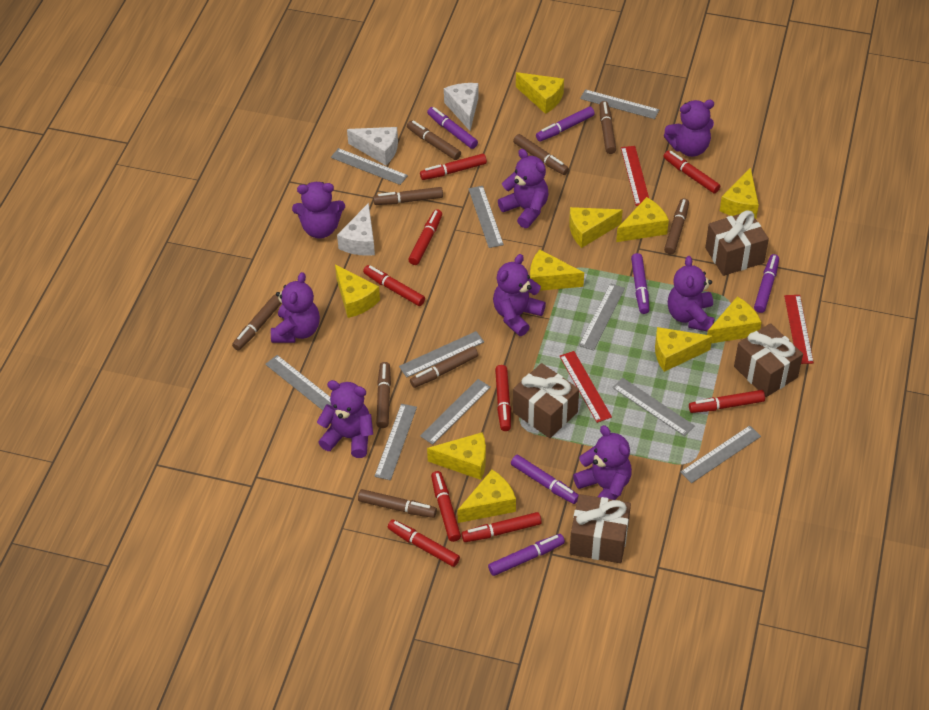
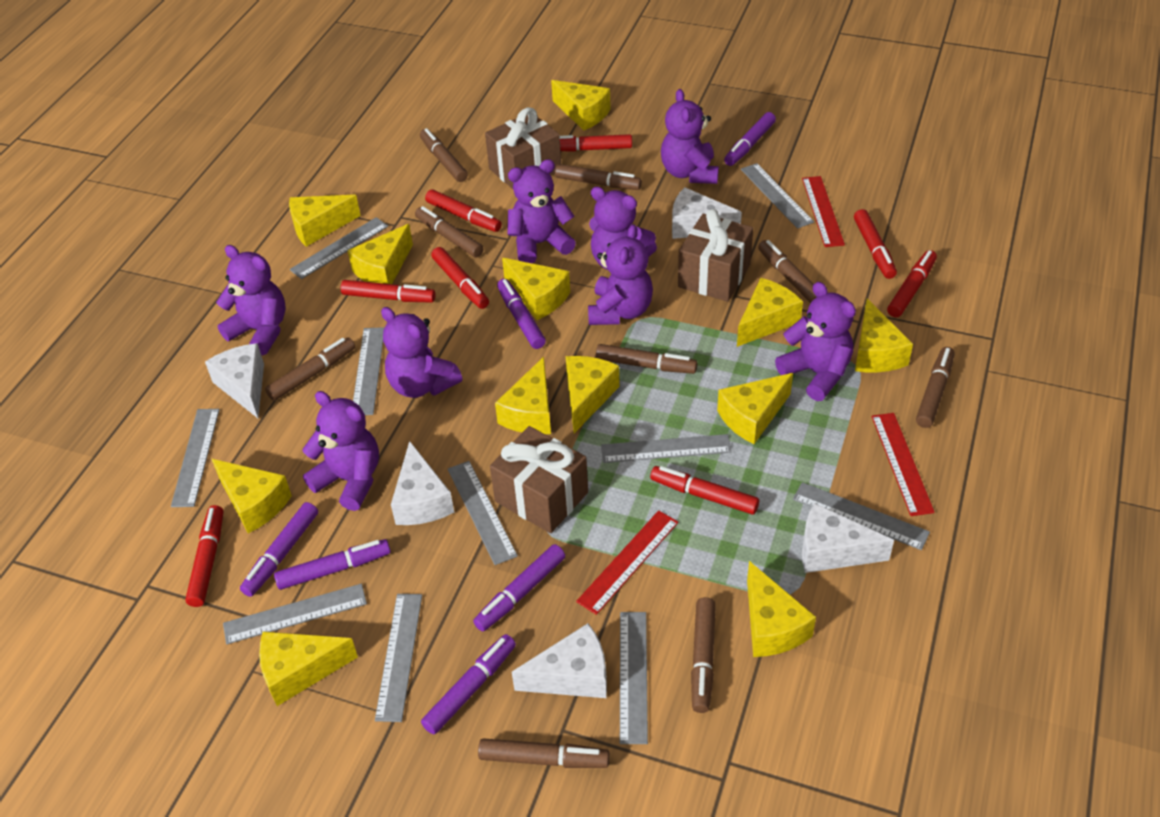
brown gift: [513,363,579,438] [570,494,631,563] [705,210,769,276] [734,323,803,397] = 4 -> [485,107,561,189] [490,426,588,533] [678,209,753,302] = 3
red marker: [363,265,425,306] [388,519,460,567] [408,209,442,265] [420,154,487,180] [431,471,461,542] [462,512,542,542] [495,365,511,431] [663,151,720,193] [689,390,765,413] = 9 -> [185,505,223,607] [341,280,436,303] [425,189,502,232] [431,247,489,309] [560,134,632,152] [650,466,759,515] [854,209,897,279] [887,250,937,317] = 8
white cheese: [337,203,375,256] [347,127,398,165] [444,83,479,131] = 3 -> [205,343,264,418] [391,441,454,525] [512,623,607,698] [672,187,742,239] [802,503,894,573] = 5
yellow cheese: [335,265,380,318] [427,432,486,480] [457,470,516,523] [516,72,564,114] [530,250,584,291] [569,207,623,248] [616,197,669,242] [655,327,713,372] [707,296,762,343] [720,167,759,219] = 10 -> [212,459,292,533] [259,631,358,706] [289,195,361,247] [347,224,413,284] [495,357,551,434] [502,258,570,320] [551,80,611,131] [566,356,620,433] [717,373,793,444] [737,278,803,347] [747,561,816,657] [855,298,913,372] = 12

